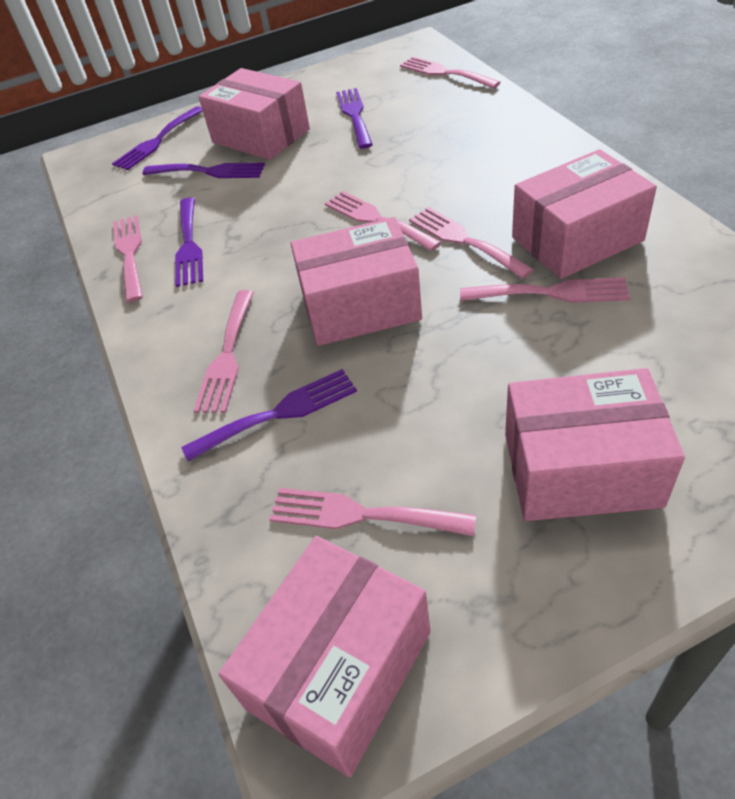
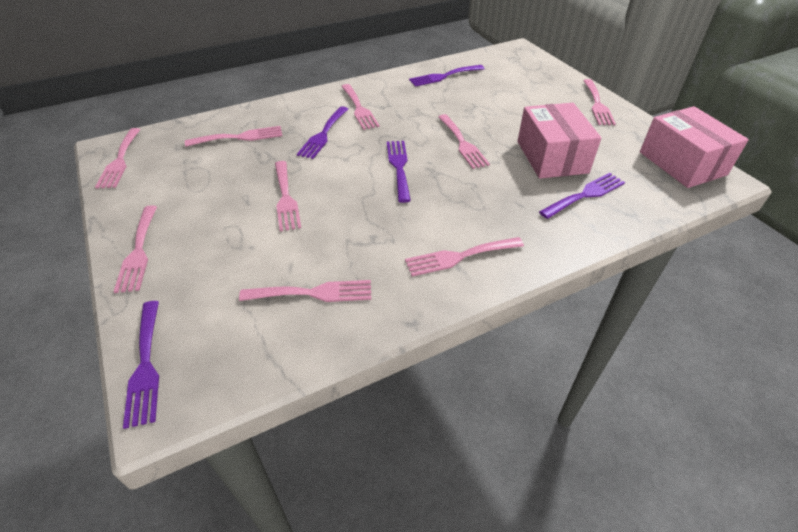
pink box: [199,68,310,160] [219,536,431,777] [291,217,422,346] [505,368,685,521] [512,149,657,279] = 5 -> [517,103,601,179] [640,106,749,188] = 2
pink fork: [113,215,143,302] [194,290,254,413] [269,488,476,536] [325,191,442,251] [400,57,501,89] [409,207,534,279] [460,277,630,303] = 7 -> [95,128,141,188] [114,205,157,293] [185,126,282,147] [239,280,371,302] [275,161,301,231] [341,84,380,130] [405,237,524,276] [438,114,490,169] [583,79,616,125] = 9

